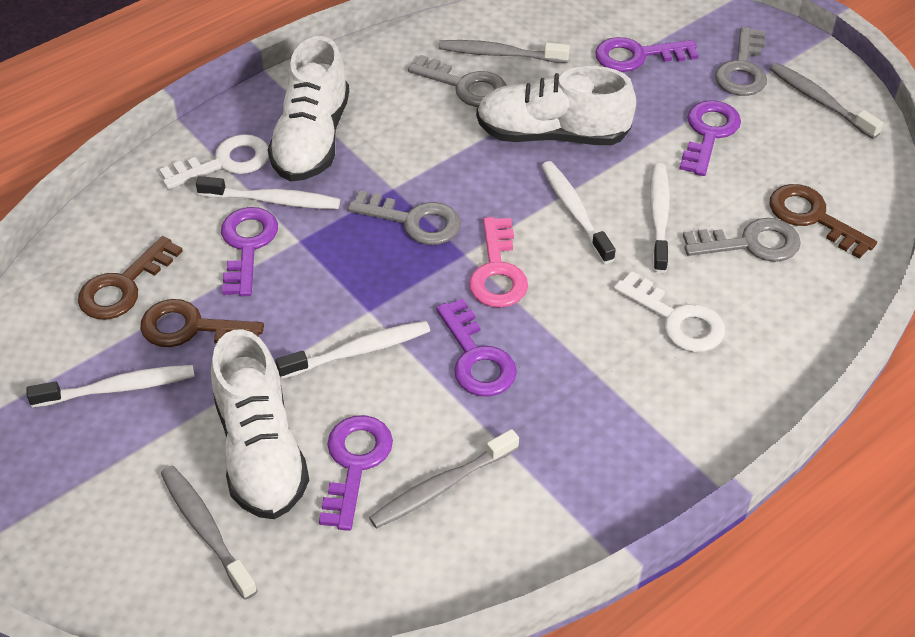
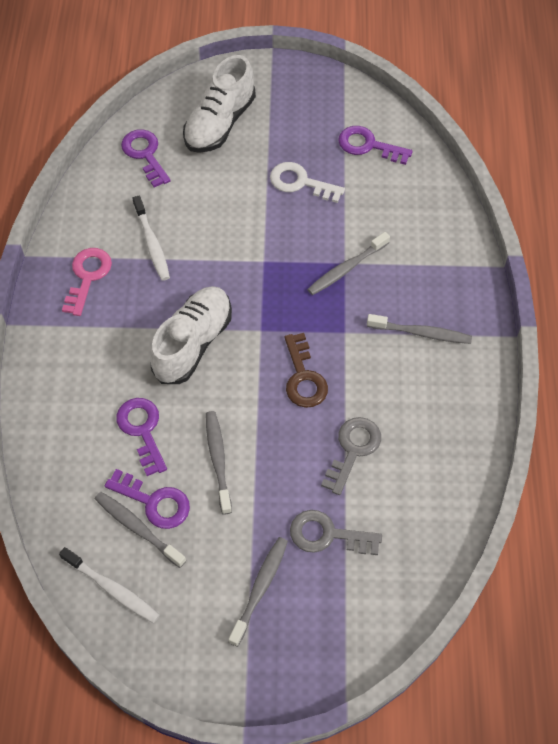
brown key: [78,236,183,320] [140,299,264,347] [769,184,877,259] = 3 -> [284,333,328,408] = 1
grey key: [348,190,461,245] [408,55,507,107] [683,218,801,262] [715,27,767,96] = 4 -> [290,510,382,555] [321,417,381,495] = 2
grey toothbrush: [161,466,258,600] [369,429,519,529] [439,40,570,63] [770,63,884,139] = 4 -> [95,492,186,568] [206,411,232,515] [229,537,288,647] [307,232,390,295] [367,314,472,344] = 5
purple key: [221,207,278,296] [319,415,393,531] [436,299,517,397] [595,37,699,72] [679,100,741,176] = 5 -> [105,469,190,529] [116,398,167,476] [121,129,171,187] [338,126,413,165] = 4
white key: [159,134,269,189] [613,271,725,352] = 2 -> [270,162,345,203] = 1
white shoe: [211,329,309,519] [268,36,349,181] [476,66,636,145] = 3 -> [150,286,232,384] [183,55,256,153] = 2
white toothbrush: [26,365,195,408] [196,176,340,209] [275,321,430,379] [541,161,616,264] [650,163,670,273] = 5 -> [59,547,160,623] [132,196,170,281] = 2

